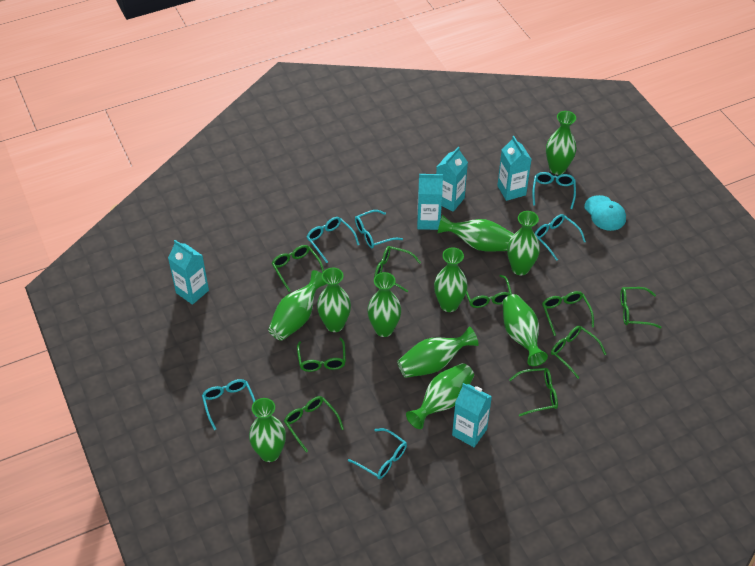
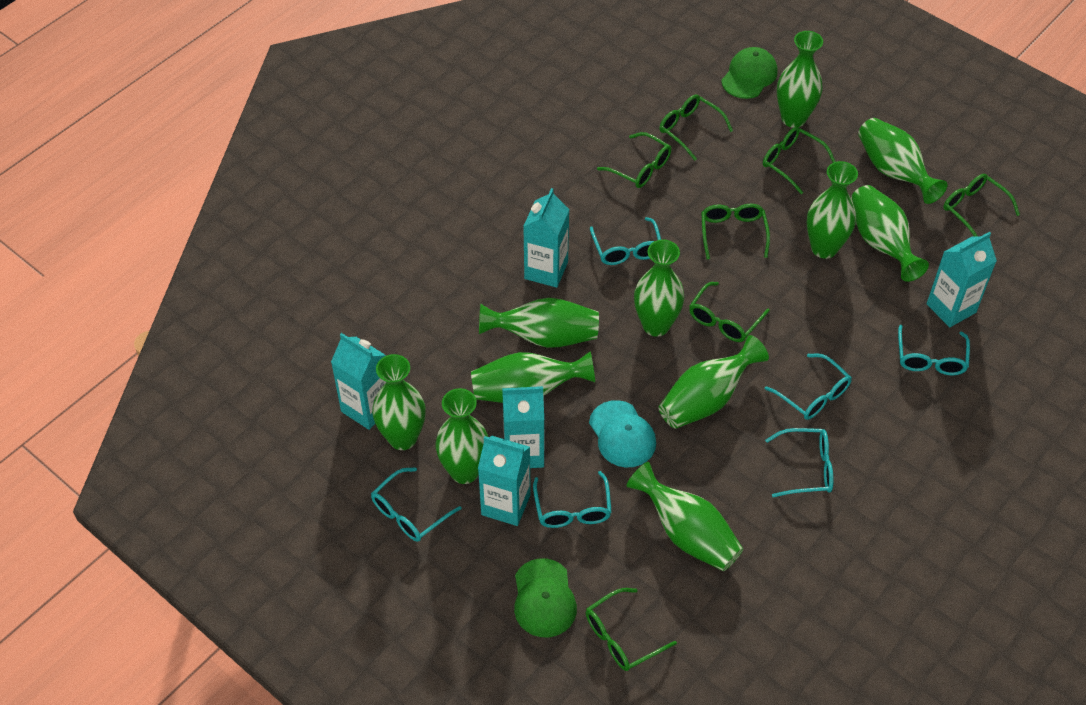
green cap: none = 0 -> [514,558,577,637] [721,47,778,99] = 2
green glasses: [272,245,324,292] [284,396,344,453] [297,338,346,372] [374,246,421,292] [466,275,512,308] [509,368,558,417] [542,291,594,336] [551,326,606,379] [620,287,662,328] = 9 -> [586,588,677,671] [597,132,671,188] [659,95,733,160] [689,282,770,342] [701,204,770,260] [763,127,836,194] [943,174,1020,237] = 7

